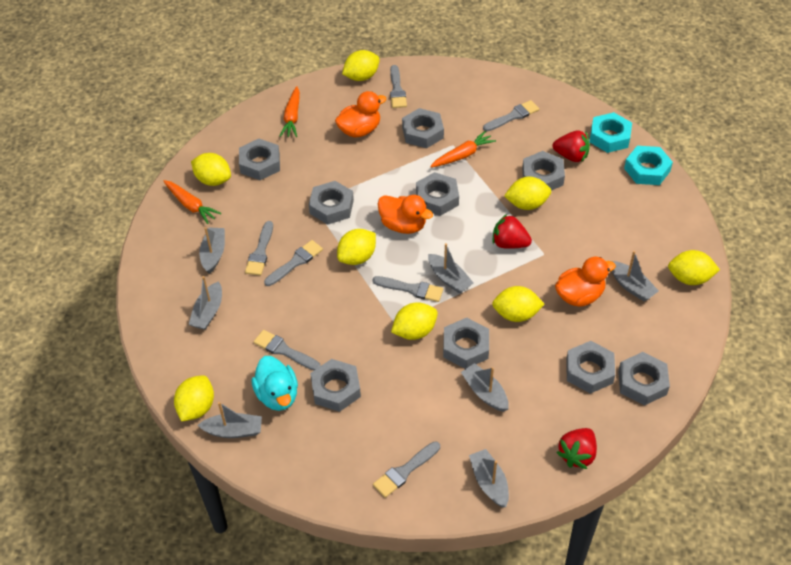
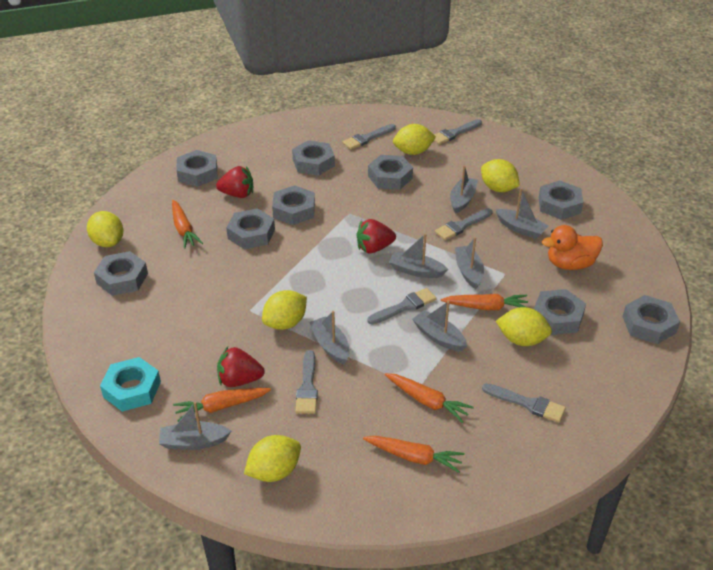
grey brush: [245,221,273,276] [254,330,320,370] [264,240,323,286] [373,276,443,302] [373,441,440,498] [390,65,407,108] [483,100,539,131] = 7 -> [296,350,318,414] [342,124,396,150] [367,288,436,324] [434,119,482,144] [435,208,492,240] [482,383,566,423] = 6
orange carrot: [164,180,221,224] [280,86,300,137] [430,131,496,167] = 3 -> [172,200,203,249] [173,388,271,422] [363,436,464,473] [385,373,474,423] [441,294,528,310] = 5
orange duck: [335,91,386,137] [378,195,433,234] [555,257,616,307] = 3 -> [542,225,603,270] = 1
turquoise duck: [251,356,298,411] = 1 -> none = 0
turquoise nut: [589,112,632,153] [624,146,673,185] = 2 -> [100,357,161,412] = 1
yellow lemon: [174,375,214,421] [191,153,231,186] [337,229,376,265] [342,50,380,81] [391,302,438,340] [492,286,544,322] [504,177,551,210] [668,250,720,285] = 8 -> [87,211,123,247] [244,435,301,482] [262,290,307,330] [393,124,436,155] [481,159,520,192] [496,307,552,346] = 6

